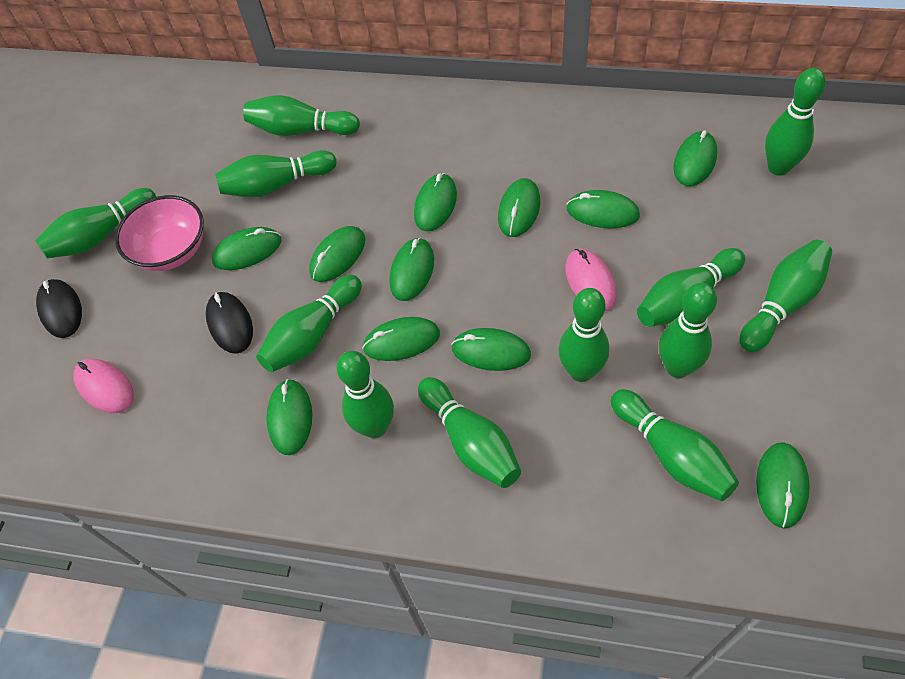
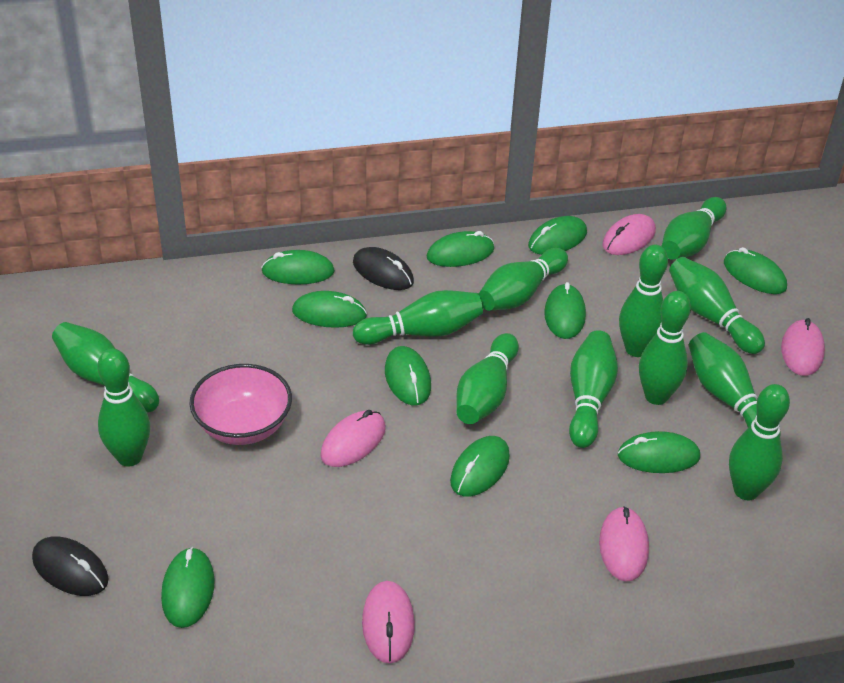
green mouse: [212,227,281,270] [266,379,312,455] [309,226,365,282] [362,317,440,361] [389,237,434,301] [414,173,457,231] [451,328,531,371] [498,178,540,237] [566,190,640,228] [673,130,717,186] [756,442,810,528] = 11 -> [161,547,215,628] [261,250,335,285] [292,291,367,328] [385,346,431,405] [427,231,494,267] [450,436,510,497] [528,216,587,255] [544,282,586,339] [618,431,700,473] [724,247,787,294] = 10
pink mouse: [73,359,134,413] [565,249,617,311] = 2 -> [320,410,386,467] [362,581,415,663] [599,506,649,582] [602,214,656,255] [781,318,825,376] = 5

